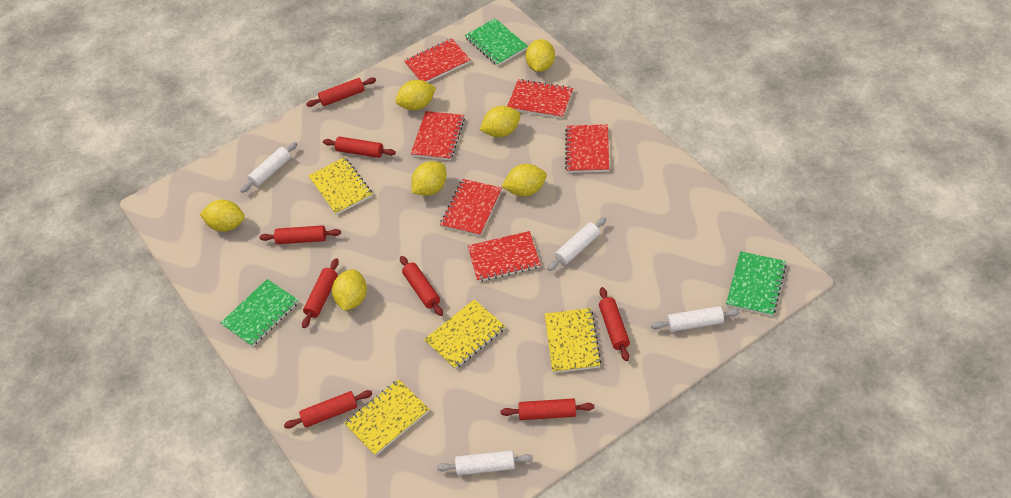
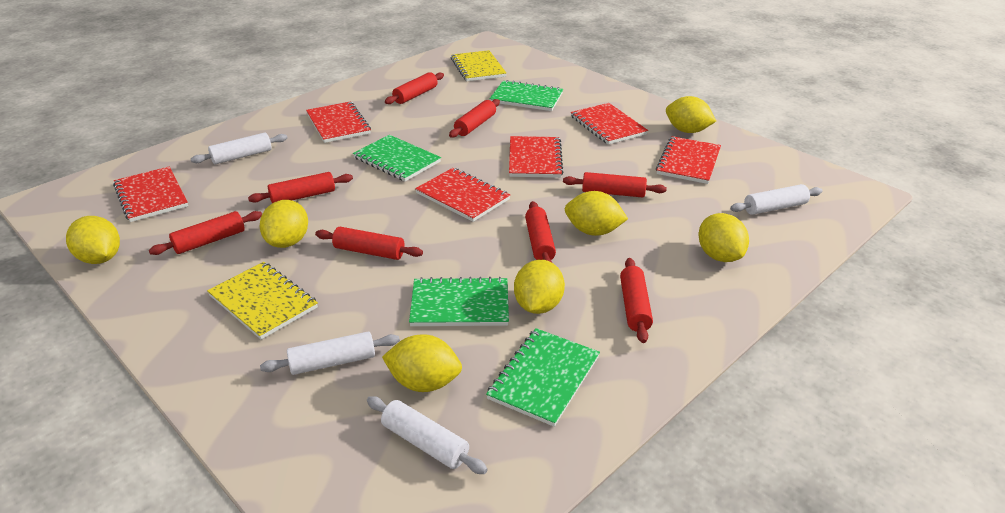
green notebook: [221,279,299,347] [465,18,528,66] [726,251,787,316] = 3 -> [353,135,441,181] [409,277,509,326] [486,328,600,427] [490,80,563,111] = 4
yellow notebook: [308,157,372,215] [344,379,429,456] [424,299,505,369] [545,308,602,373] = 4 -> [207,262,318,340] [451,50,506,81] = 2

